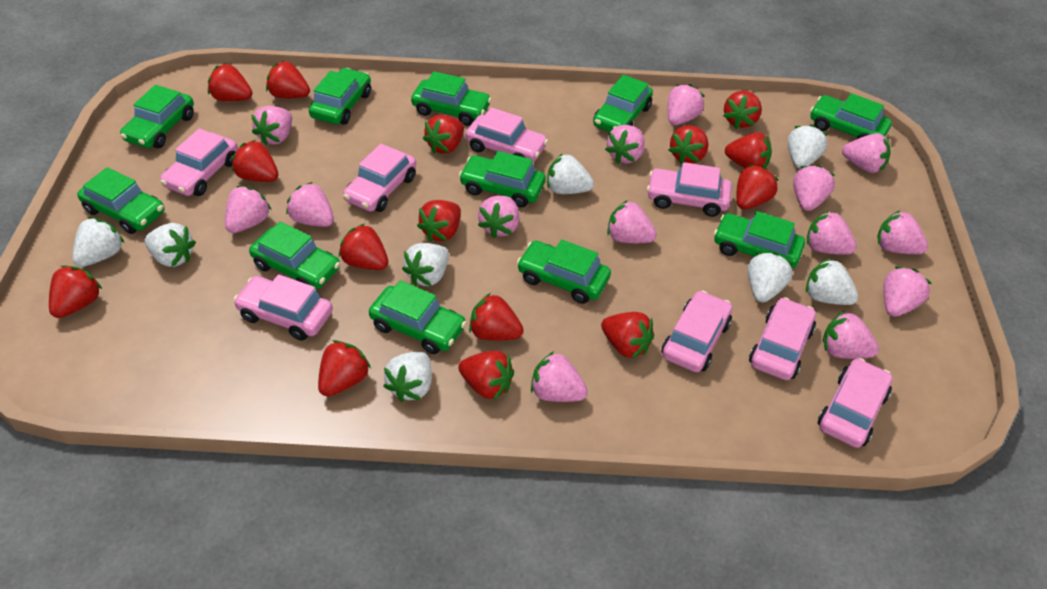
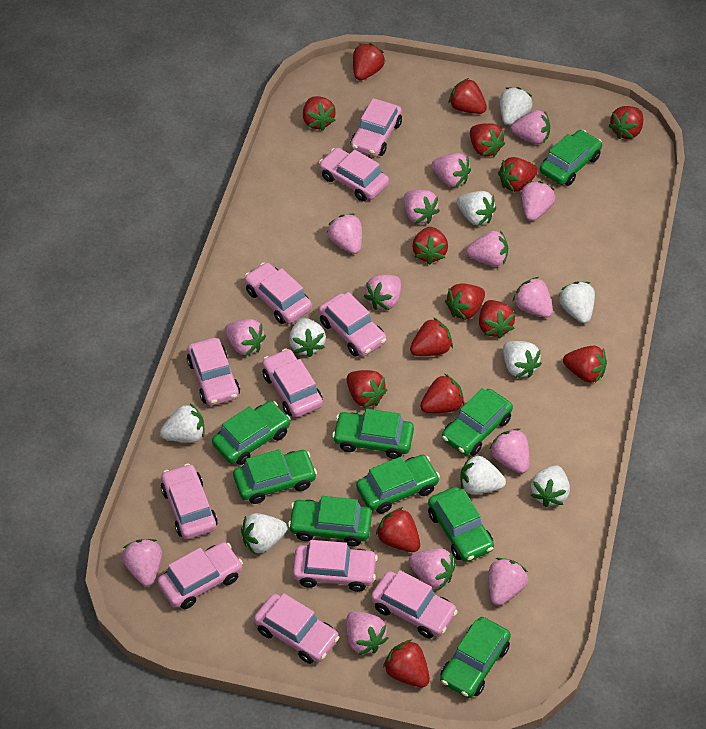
green car: [77,167,164,234] [120,85,194,148] [249,222,340,289] [309,68,371,125] [369,280,466,354] [411,71,491,126] [459,151,546,207] [517,240,611,304] [593,75,653,132] [714,211,805,268] [810,93,892,139] = 11 -> [212,401,291,465] [233,449,317,504] [288,496,372,546] [332,409,414,459] [356,455,440,514] [428,487,494,562] [440,617,511,698] [442,388,513,456] [540,130,602,186] = 9
pink car: [160,128,238,196] [234,274,333,341] [343,144,416,212] [465,107,548,162] [647,162,732,217] [662,290,733,372] [749,297,816,380] [818,358,892,448] = 8 -> [157,542,243,609] [161,464,218,539] [187,338,240,406] [244,262,312,324] [254,593,340,664] [262,349,323,417] [293,540,378,592] [318,292,386,356] [319,148,389,201] [350,98,402,157] [371,570,458,639] = 11
white strawberry: [72,218,124,267] [144,223,196,267] [383,352,432,402] [402,243,449,286] [547,153,594,194] [748,252,793,303] [788,125,828,169] [806,258,858,305] = 8 -> [160,403,204,443] [241,513,287,554] [289,318,326,357] [457,191,496,226] [460,455,506,494] [500,87,533,125] [503,341,542,378] [531,465,570,507] [558,281,595,323] = 9

